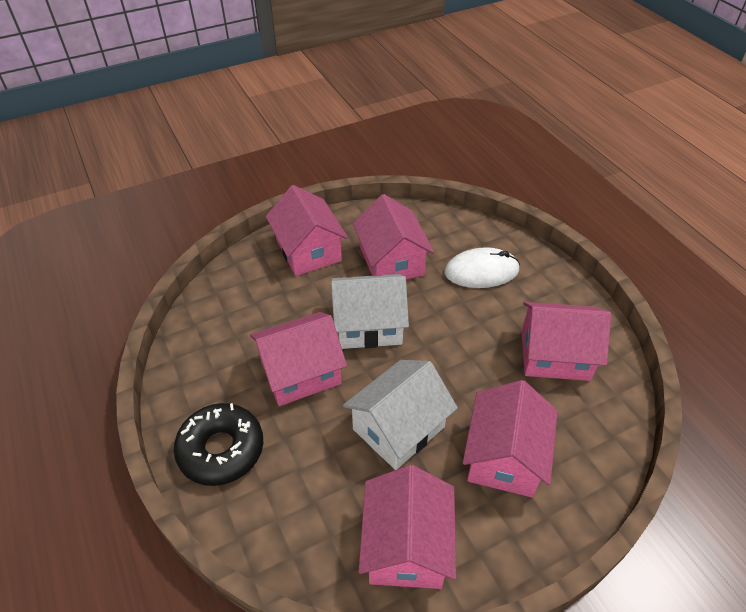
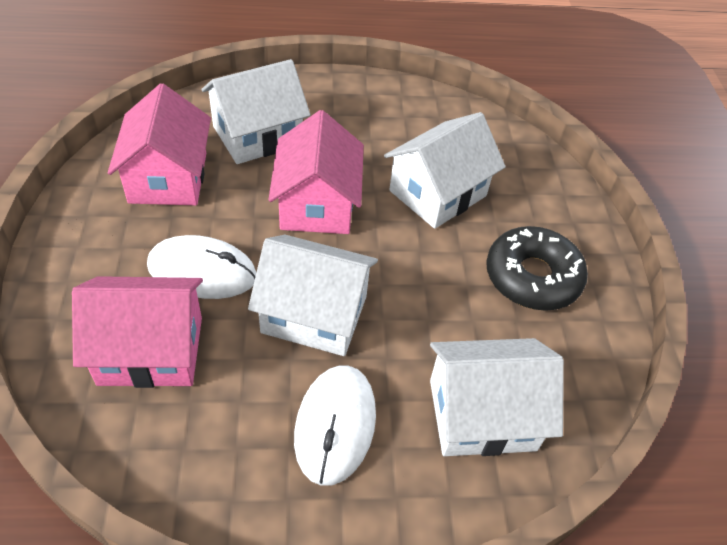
pink house: [250,312,347,406] [266,185,348,276] [353,194,434,279] [359,465,456,589] [463,380,558,497] [521,302,611,381] = 6 -> [72,276,203,388] [108,83,211,205] [268,110,364,234] = 3
white house: [331,274,409,349] [343,360,458,470] = 2 -> [201,59,310,164] [248,235,378,356] [384,112,506,229] [430,338,564,456] = 4
white mouse: [445,247,520,288] = 1 -> [147,235,256,299] [294,365,376,486] = 2

